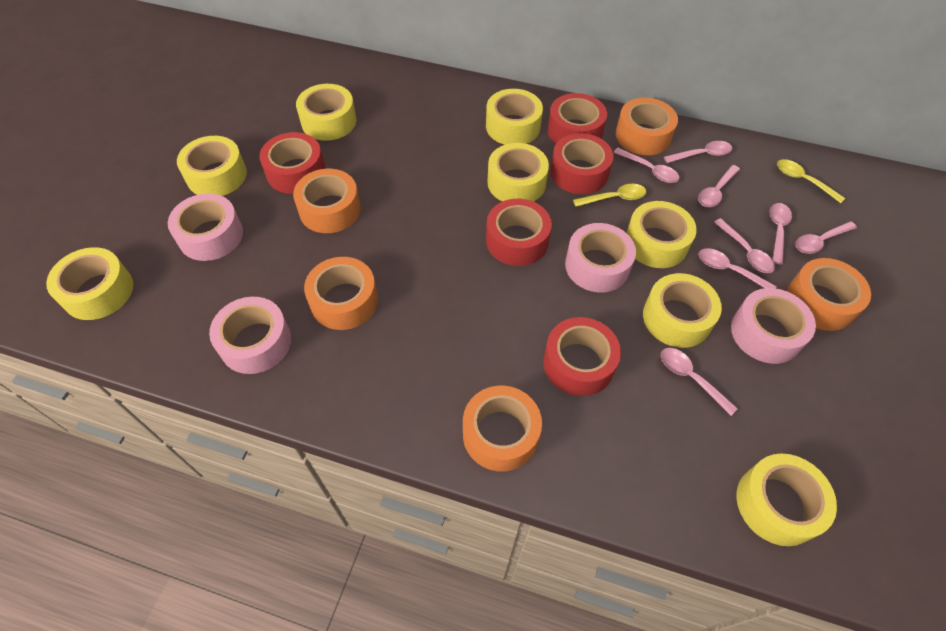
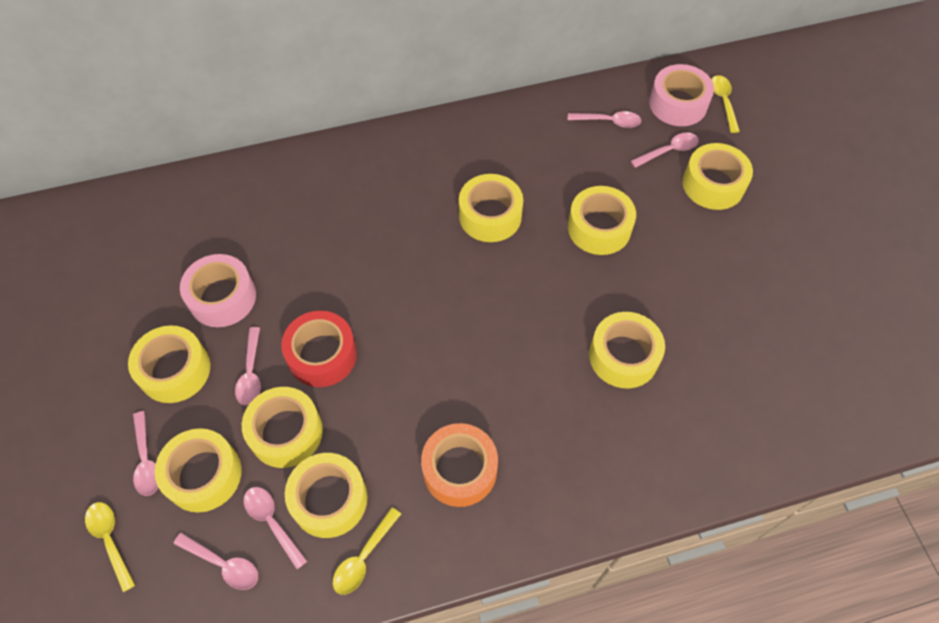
orange tape: [293,169,361,233] [304,257,378,330] [463,386,542,472] [616,98,678,155] [787,258,871,331] = 5 -> [421,423,498,507] = 1
pink spoon: [613,148,680,183] [661,348,738,416] [664,141,732,163] [698,165,740,207] [698,248,777,288] [714,218,775,273] [769,203,792,265] [795,221,857,254] = 8 -> [133,411,158,496] [174,533,258,590] [235,327,261,405] [243,487,307,569] [568,111,641,128] [631,133,699,168] = 6
pink tape: [168,193,243,261] [209,297,291,374] [565,223,636,293] [731,288,816,364] = 4 -> [180,254,256,327] [649,64,714,126] = 2
red tape: [260,132,325,194] [486,199,552,266] [543,317,621,396] [548,93,607,144] [550,133,613,194] = 5 -> [281,311,357,387] = 1
yellow spoon: [573,184,646,207] [777,159,845,203] = 2 -> [85,502,135,592] [333,507,401,595] [711,75,740,133] = 3

